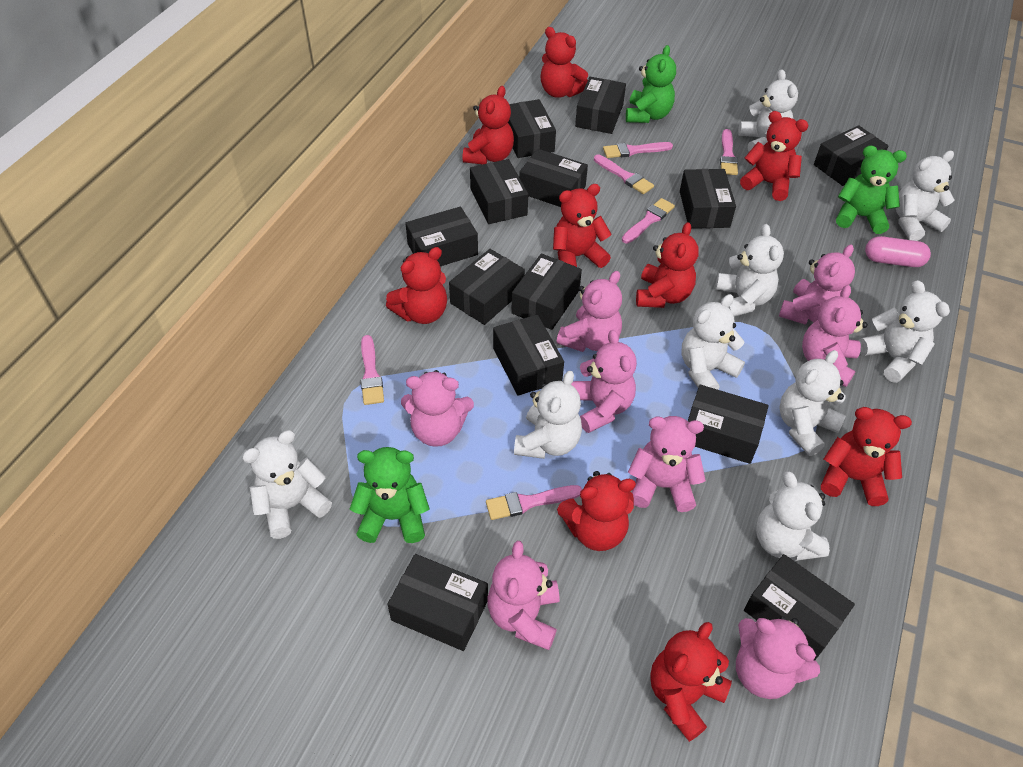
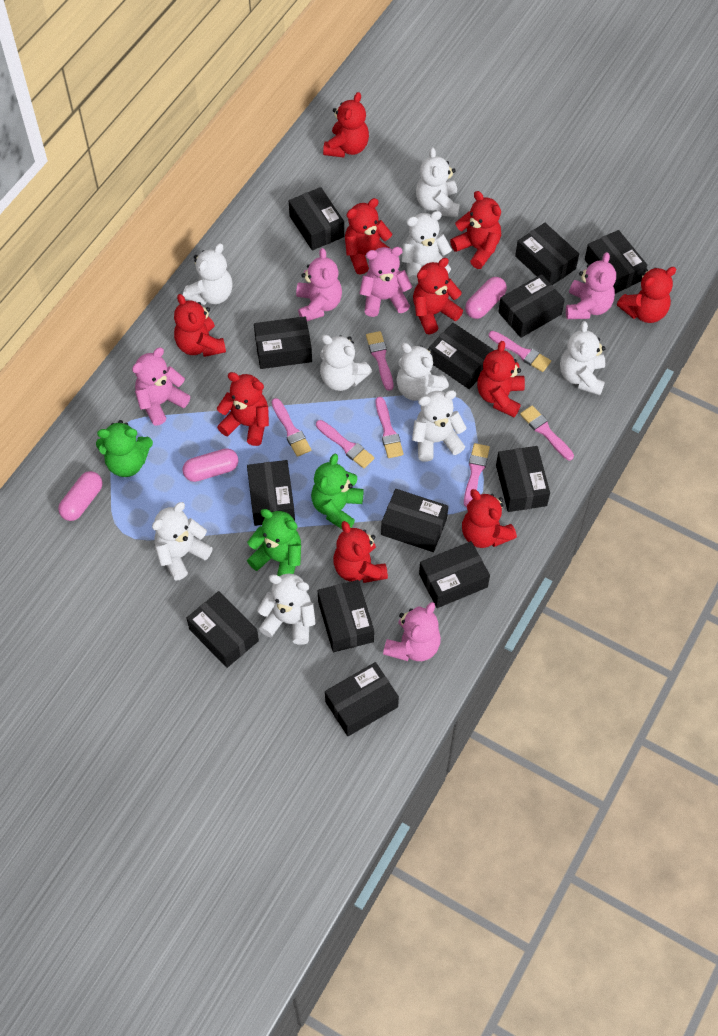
pink brush: [361,335,384,405] [486,485,582,520] [594,155,654,194] [603,142,673,158] [622,198,675,244] [720,129,738,175] = 6 -> [271,398,311,457] [316,420,375,468] [366,331,393,391] [376,397,404,458] [464,443,490,507] [489,331,551,372] [520,406,574,460] = 7
pink capsule: [865,236,931,267] = 1 -> [58,471,103,521] [182,448,239,482] [465,277,507,319] = 3
pink teddy bear: [401,370,474,447] [487,541,559,650] [556,271,622,352] [571,330,637,433] [628,416,706,512] [736,616,820,699] [779,245,855,325] [802,285,868,387] = 8 -> [132,348,190,426] [296,248,342,321] [359,247,412,317] [383,602,441,661] [566,252,616,319] = 5
red teddy bear: [386,247,447,324] [463,86,514,164] [540,27,588,98] [553,184,612,268] [557,471,636,551] [636,222,699,308] [650,622,732,742] [740,111,809,201] [821,407,912,506] = 9 -> [174,294,226,357] [217,372,269,446] [323,92,369,158] [333,521,388,583] [345,198,392,275] [413,258,463,334] [450,191,501,269] [462,489,517,548] [477,341,525,417] [617,267,676,323] = 10

